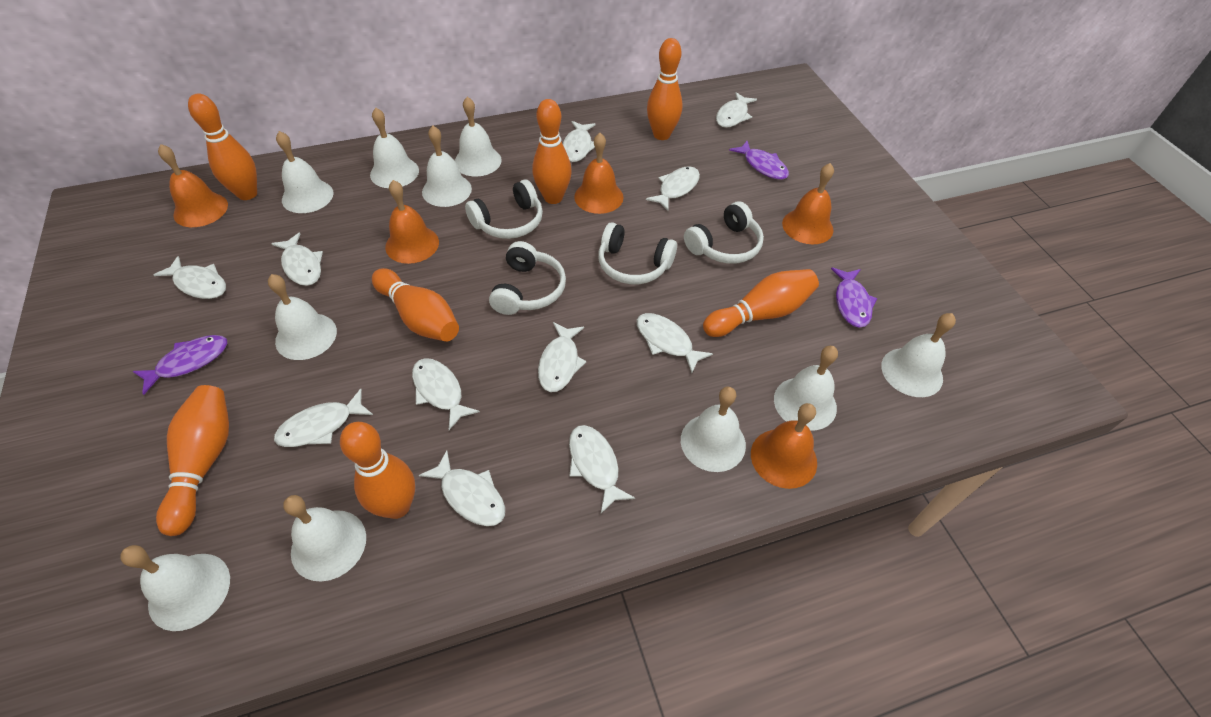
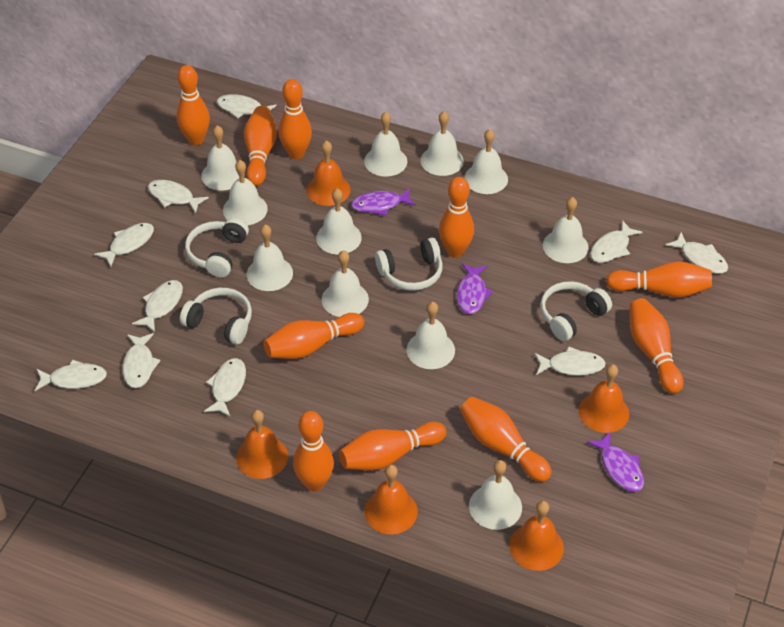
orange bowling pin: [156,385,229,536] [188,93,257,200] [340,422,415,519] [372,268,459,342] [532,99,572,204] [647,38,683,140] [703,269,819,337] = 7 -> [176,65,210,145] [244,106,277,186] [263,313,364,359] [278,79,312,159] [293,411,334,492] [339,422,446,470] [439,177,474,258] [460,397,552,482] [606,261,712,298] [630,298,684,394] = 10
white bell: [120,545,230,631] [268,274,337,360] [276,131,333,213] [283,495,366,582] [370,108,419,188] [422,126,472,207] [455,96,502,177] [681,386,746,472] [774,346,838,431] [881,313,956,397] = 10 -> [201,125,245,191] [223,160,268,225] [247,224,293,291] [316,188,362,254] [322,250,369,317] [364,112,408,177] [406,302,455,369] [420,111,464,176] [464,129,508,194] [469,460,522,530] [543,197,589,263] = 11
white fish: [154,256,226,299] [271,232,323,286] [274,389,373,447] [412,358,480,430] [419,451,505,526] [538,322,586,392] [563,121,596,162] [569,425,635,513] [637,313,713,373] [646,166,700,210] [716,92,757,128] = 11 -> [35,360,107,391] [94,223,154,267] [122,333,161,388] [132,280,183,332] [148,180,209,213] [204,358,246,417] [217,94,277,119] [535,347,606,376] [590,220,643,263] [666,232,728,274] = 10

